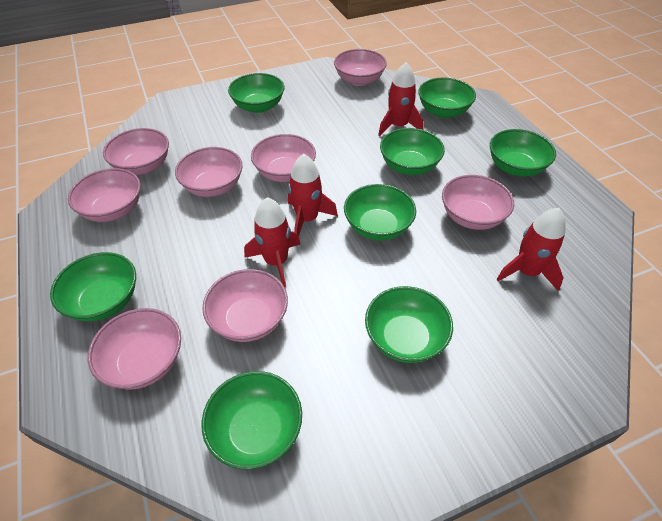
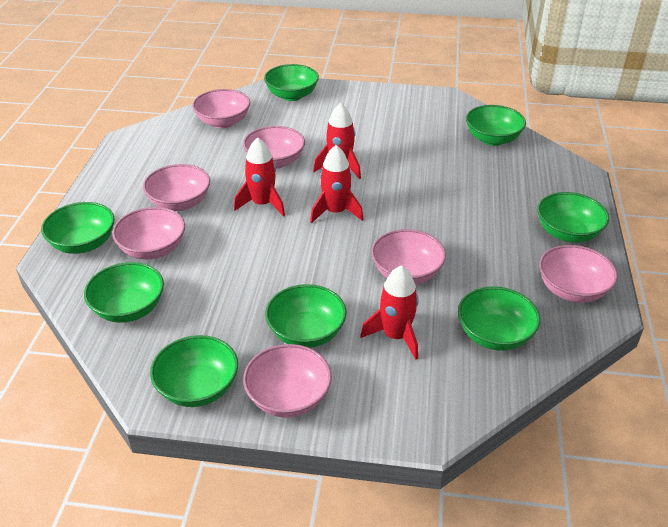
pink bowl: [68,168,141,222] [88,308,181,390] [103,128,169,175] [175,147,243,197] [202,269,288,342] [251,134,316,182] [334,49,387,86] [442,175,514,230] = 8 -> [112,207,185,260] [143,164,210,211] [192,89,250,128] [243,126,305,169] [243,344,332,418] [371,229,446,284] [539,245,618,303] = 7

